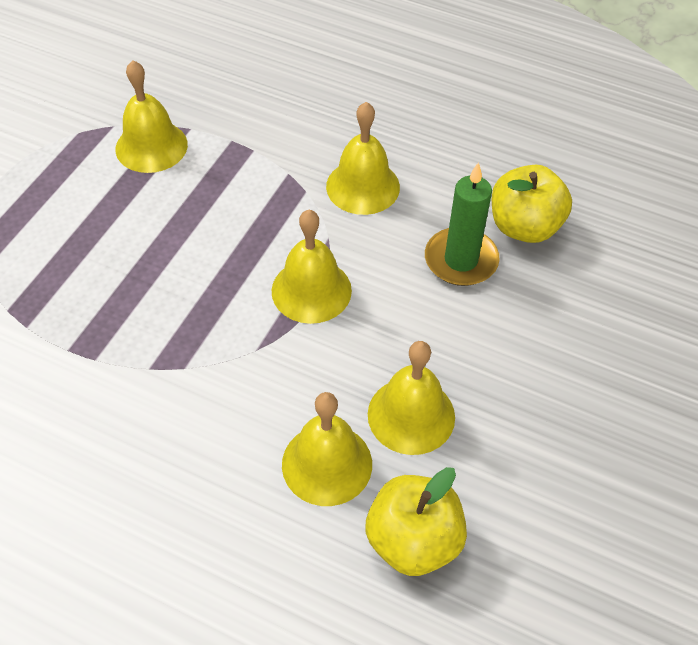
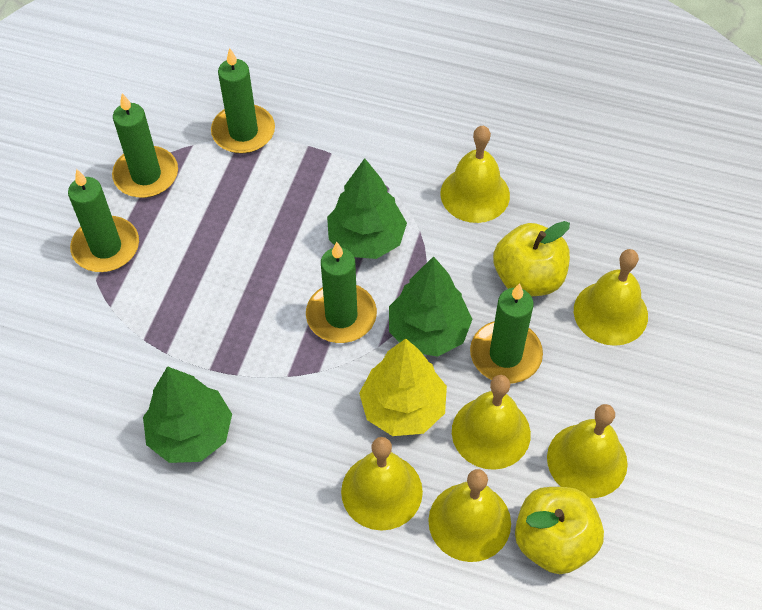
green candle: [425,162,500,286] = 1 -> [68,169,139,272] [112,93,178,198] [211,48,275,154] [306,242,377,343] [470,283,543,383] = 5
green tree: none = 0 -> [143,366,232,463] [327,158,407,259] [389,256,472,356] = 3
yellow bell: [116,60,188,173] [272,210,352,324] [282,392,372,506] [326,102,400,215] [368,341,455,455] = 5 -> [341,437,423,531] [428,469,511,562] [440,126,510,223] [452,375,531,470] [547,404,628,498] [574,249,648,346] = 6
yellow tree: none = 0 -> [359,339,447,436] = 1

